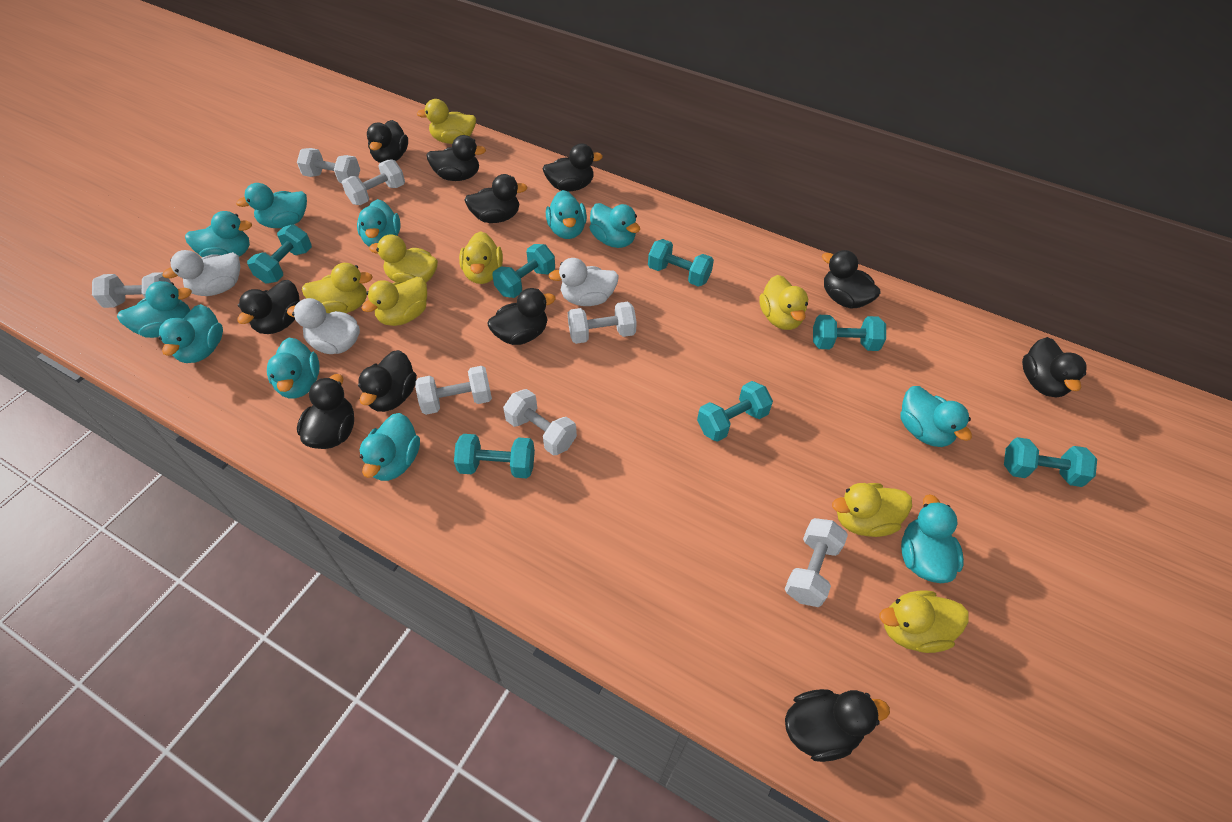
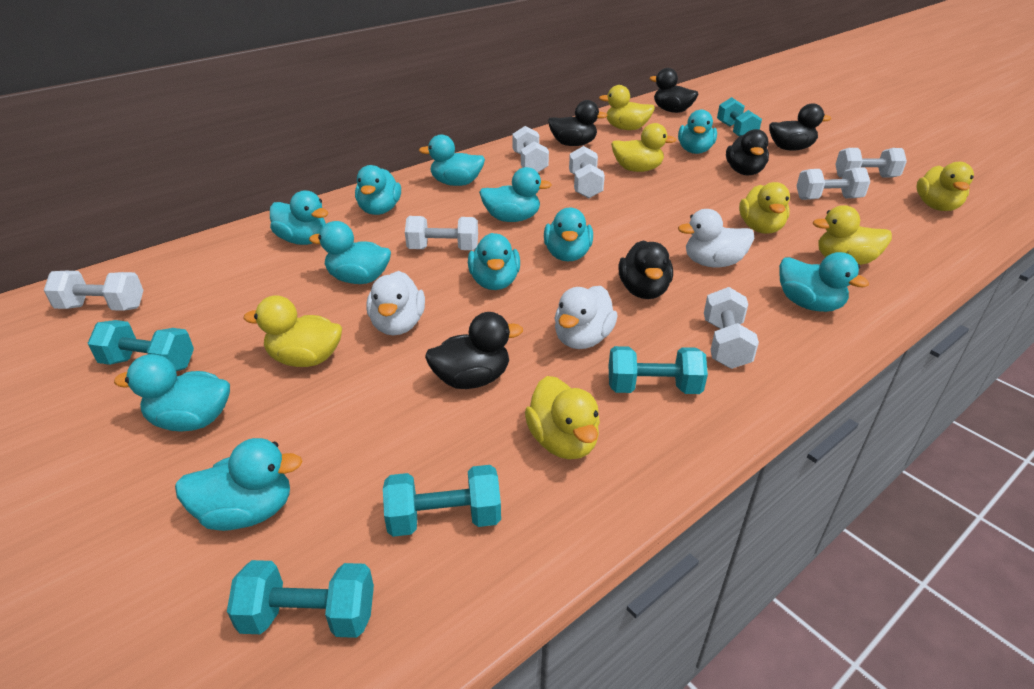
black duck: [237,280,300,334] [297,374,354,449] [358,350,417,412] [367,120,408,163] [427,135,486,181] [464,174,528,223] [487,288,556,345] [543,143,603,191] [785,689,890,762] [822,250,881,308] [1022,337,1087,398] = 11 -> [425,312,523,389] [548,100,608,146] [618,240,673,299] [649,68,698,113] [726,129,769,175] [769,103,831,151] = 6
turquoise dumbbell: [247,224,312,284] [454,434,535,478] [492,244,555,298] [648,239,714,287] [697,381,773,442] [813,315,886,351] [1004,437,1097,487] = 7 -> [88,320,194,371] [227,560,374,638] [383,465,501,537] [609,346,708,394] [717,97,762,136] = 5
yellow duck: [302,263,372,313] [362,277,427,326] [369,234,438,283] [417,99,476,144] [459,231,503,284] [759,275,808,330] [832,483,912,537] [880,590,969,653] = 8 -> [243,295,342,367] [525,376,600,459] [599,85,655,130] [611,123,677,172] [739,182,790,234] [813,205,892,265] [916,162,974,211] = 7

